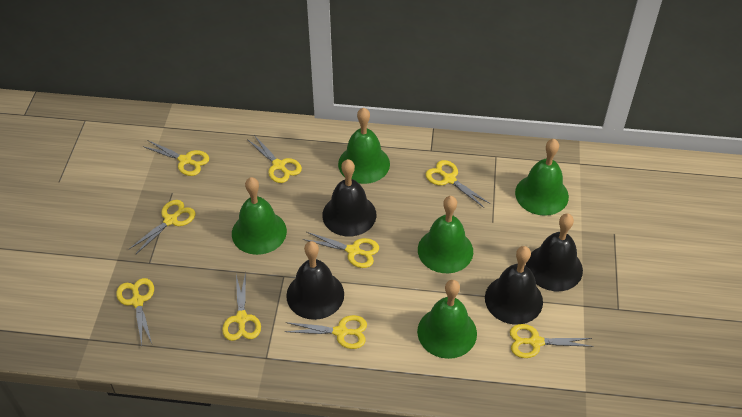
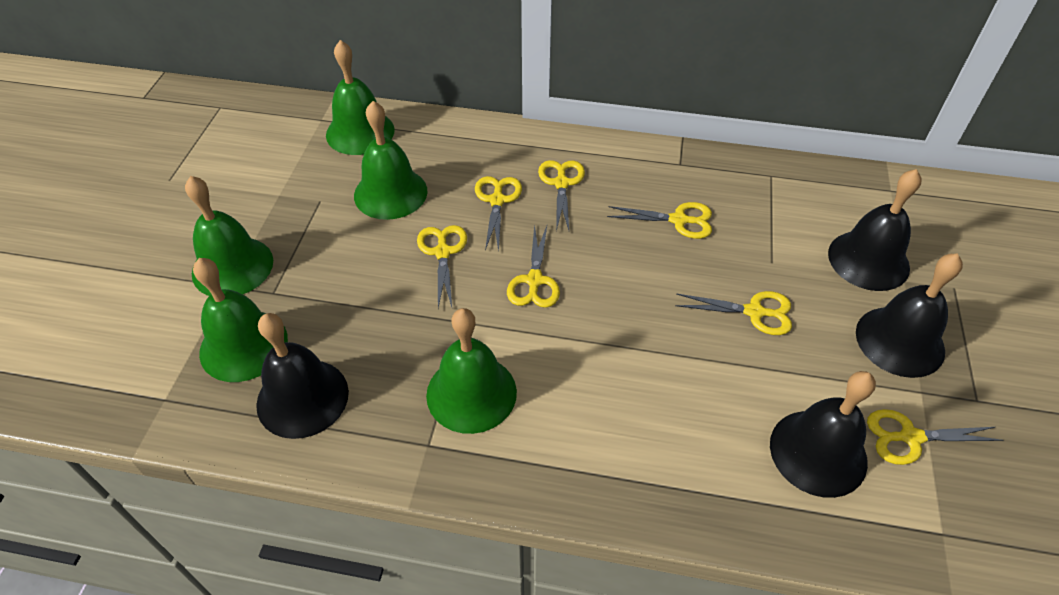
yellow scissors: [116,278,154,346] [129,200,195,255] [142,140,209,176] [222,272,261,341] [247,135,302,183] [284,315,367,349] [303,232,379,268] [426,160,490,208] [510,324,594,358] = 9 -> [417,225,467,308] [475,176,522,252] [507,224,560,308] [538,160,585,231] [607,202,712,239] [675,291,792,335] [867,409,1003,465] = 7

